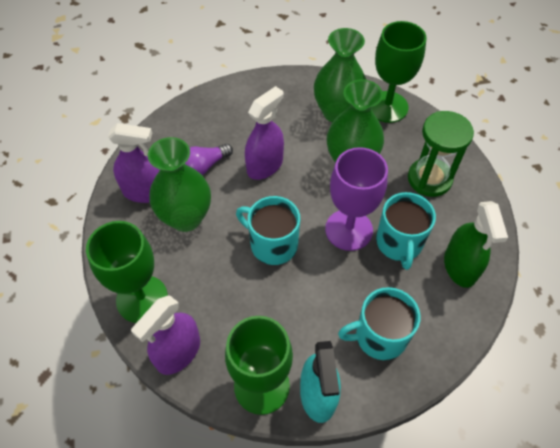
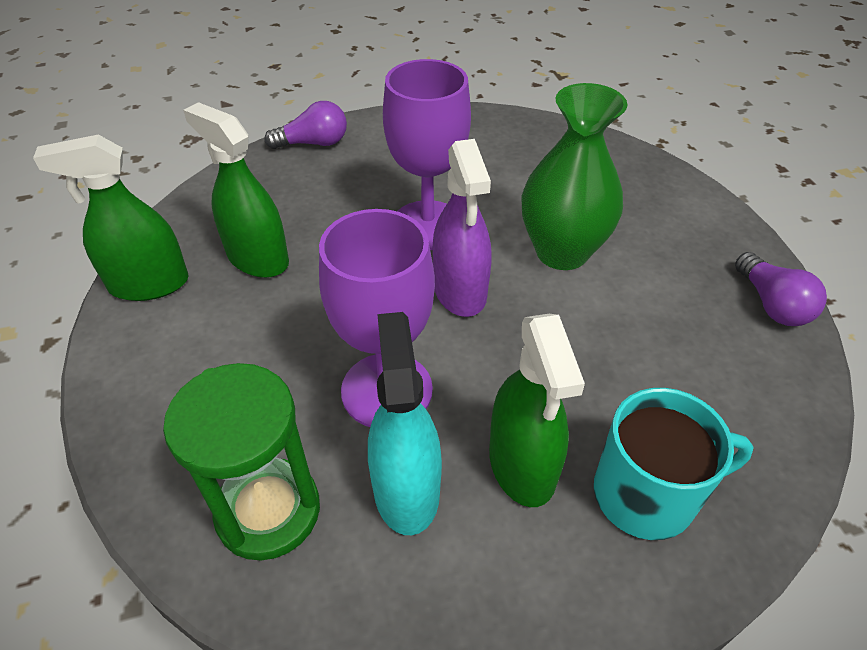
green goblet: [86,221,168,323] [225,316,293,415] [371,21,426,123] = 3 -> none = 0
green spray bottle: [444,201,508,288] = 1 -> [33,134,188,301] [183,102,289,278] [489,314,585,507] = 3
green vase: [148,137,211,232] [314,28,366,122] [327,79,384,163] = 3 -> [521,83,628,270] = 1
purple goblet: [325,147,388,251] = 1 -> [319,209,435,427] [383,59,471,250] = 2
purple light bulb: [185,144,233,175] = 1 -> [265,101,347,149] [735,252,827,326] = 2
purple spray bottle: [108,123,160,203] [131,295,200,375] [245,86,284,180] = 3 -> [433,139,492,317] = 1
turquoise mug: [236,196,300,265] [338,287,420,360] [376,192,436,270] = 3 -> [594,388,754,540] = 1

